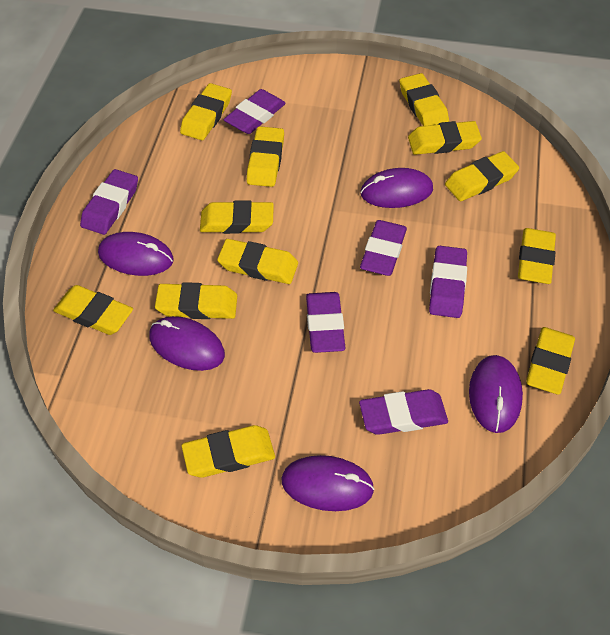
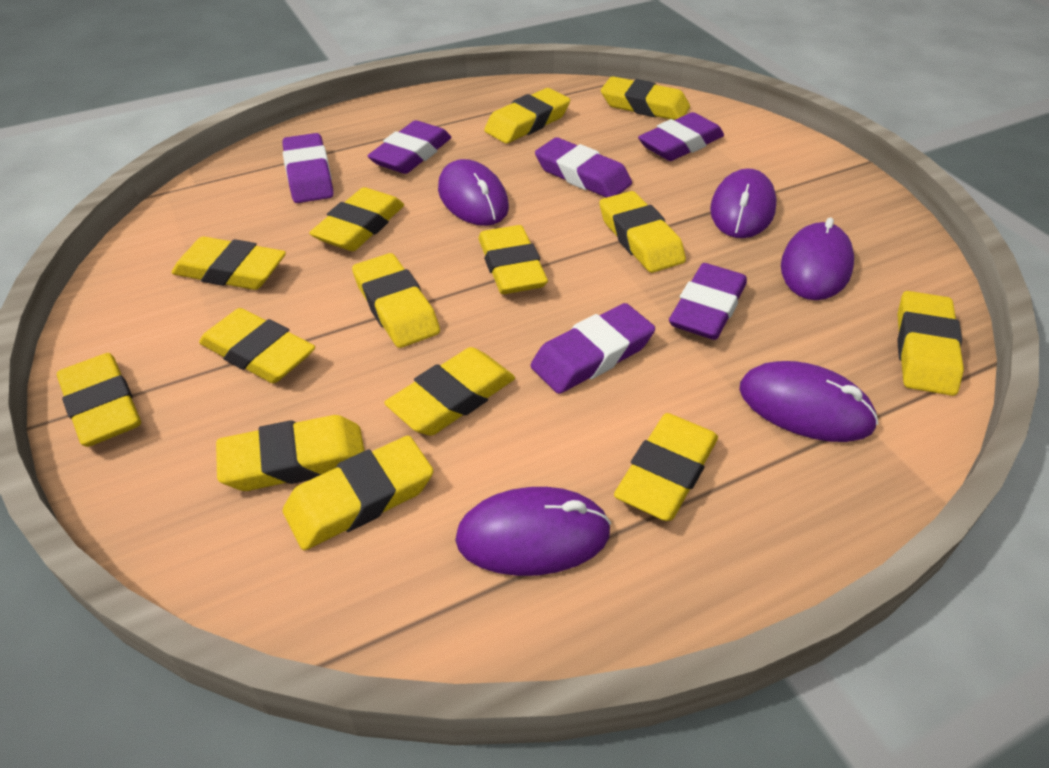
yellow eraser: [53,285,133,335] [155,282,237,319] [180,83,232,140] [182,425,275,478] [200,200,274,234] [217,239,298,284] [247,126,284,187] [399,73,449,126] [408,121,482,155] [445,151,519,201] [518,228,556,284] [526,327,575,395] = 12 -> [57,353,141,447] [172,237,286,290] [199,308,315,383] [216,415,364,491] [283,436,433,550] [309,187,404,251] [352,253,440,348] [384,347,515,435] [478,225,548,294] [484,88,570,144] [599,191,686,273] [601,76,690,120] [614,413,718,521] [897,291,964,396] = 14

